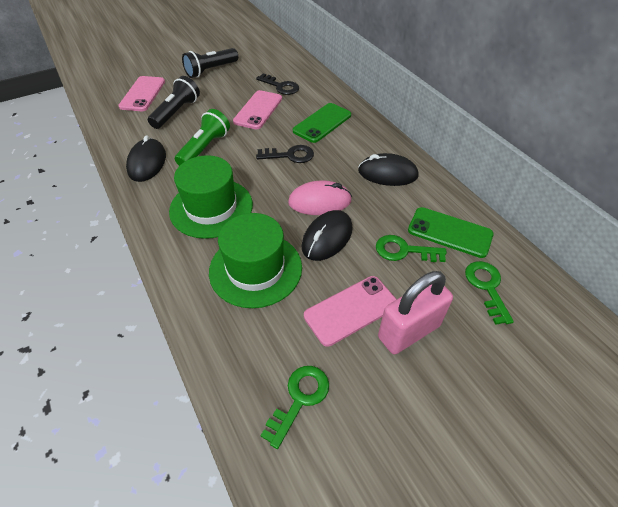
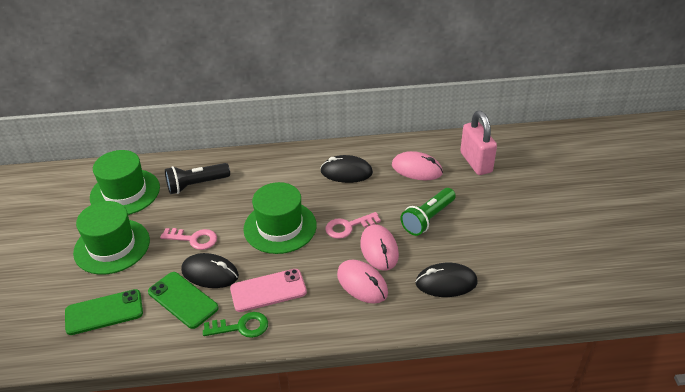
black flashlight: [148,76,200,129] [182,48,238,78] = 2 -> [165,163,230,194] = 1
black key: [256,73,299,95] [256,145,314,163] = 2 -> none = 0
green hat: [169,155,253,239] [209,213,302,308] = 2 -> [73,201,150,275] [90,150,160,215] [243,182,317,254] = 3
green key: [260,366,329,449] [376,235,447,262] [465,261,514,325] = 3 -> [203,312,268,338] = 1
pink key: none = 0 -> [160,228,217,250] [325,212,381,239] = 2
pink mouse: [288,181,352,215] = 1 -> [337,260,388,304] [360,224,399,271] [392,151,443,180] = 3
pink phone: [118,76,165,111] [233,90,282,130] [304,276,397,347] = 3 -> [230,269,307,312] = 1

